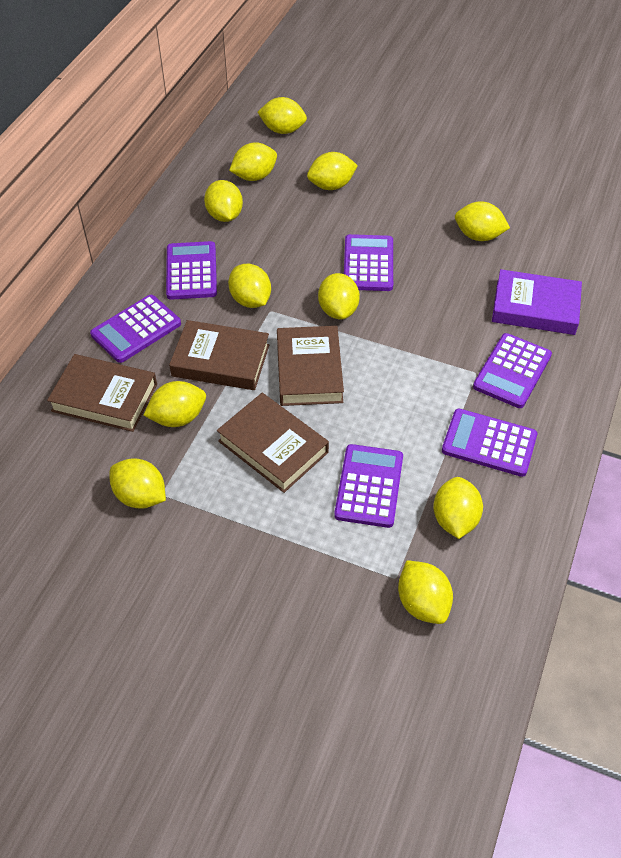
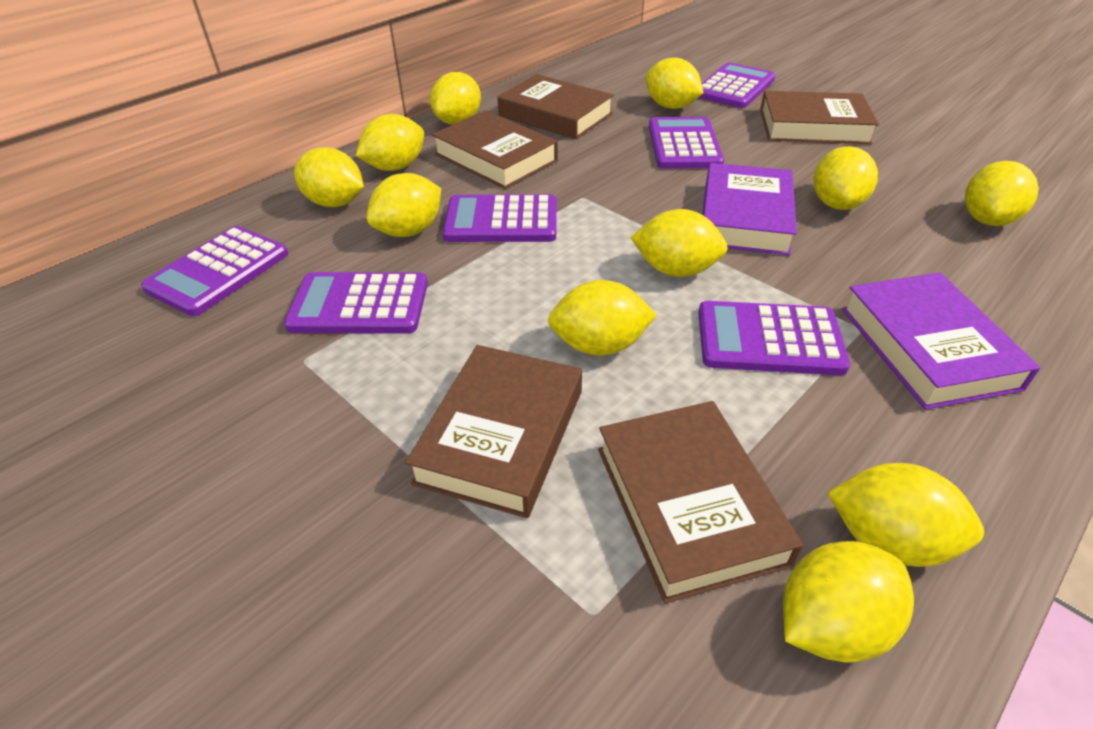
brown book: [47,354,157,432] [169,320,269,390] [217,393,329,493] [277,326,344,406] = 4 -> [405,345,582,518] [432,110,558,189] [497,74,614,139] [598,401,803,603] [760,91,879,144] = 5
purple book: [492,269,582,335] = 1 -> [702,163,797,255] [842,272,1041,410] = 2

